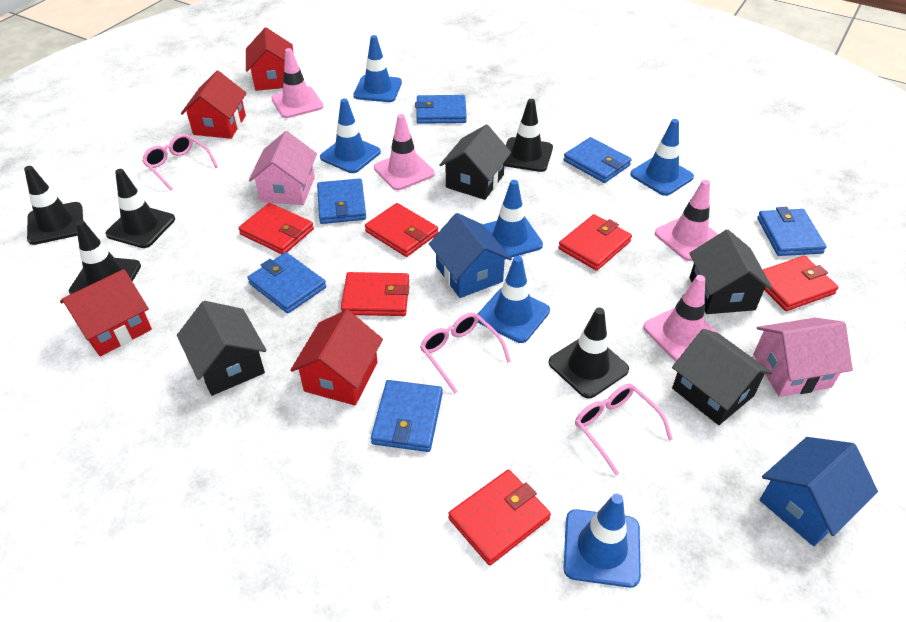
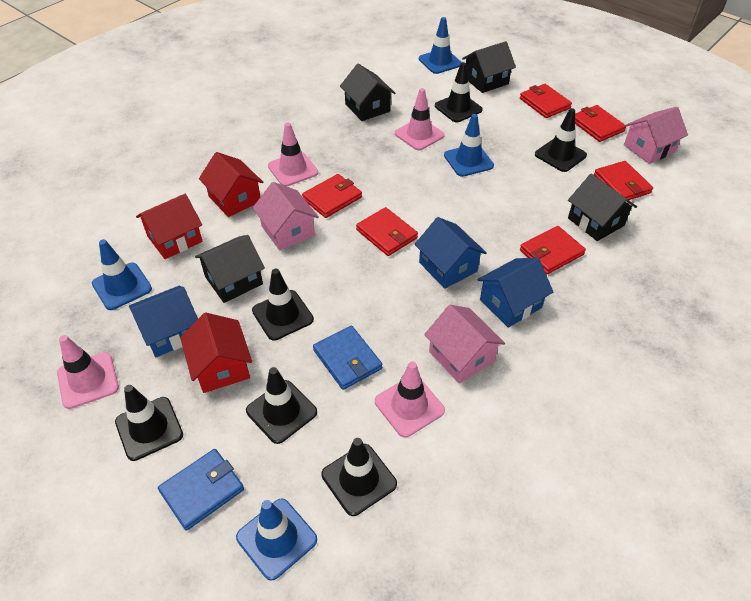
black traffic cone: [24,166,83,245] [69,220,141,294] [105,169,175,248] [504,99,553,172] [549,308,629,398] = 5 -> [115,385,183,461] [246,367,317,444] [252,269,314,341] [321,438,397,516] [435,62,483,122] [535,108,587,172] = 6
blue house: [429,213,512,298] [760,437,878,546] = 2 -> [129,285,198,357] [415,217,487,289] [477,258,553,328] = 3
blue traffic cone: [320,98,381,173] [353,35,402,102] [477,256,550,343] [483,180,543,258] [564,494,641,588] [630,119,694,196] = 6 -> [92,239,152,310] [236,499,317,581] [419,17,462,74] [444,114,494,177] = 4
blue wallet: [247,252,326,313] [317,178,366,224] [371,380,443,452] [415,95,467,124] [563,137,632,183] [757,207,827,256] = 6 -> [158,449,244,531] [313,326,382,390] = 2
pink glasses: [142,134,218,190] [420,312,511,393] [575,384,673,475] = 3 -> none = 0
pink house: [249,131,317,205] [753,318,853,397] = 2 -> [253,182,319,250] [424,305,505,384] [624,107,688,164] = 3
red house: [60,269,152,356] [181,71,246,139] [246,27,294,91] [290,310,383,405] = 4 -> [136,194,202,259] [180,312,252,393] [199,152,263,217] = 3

